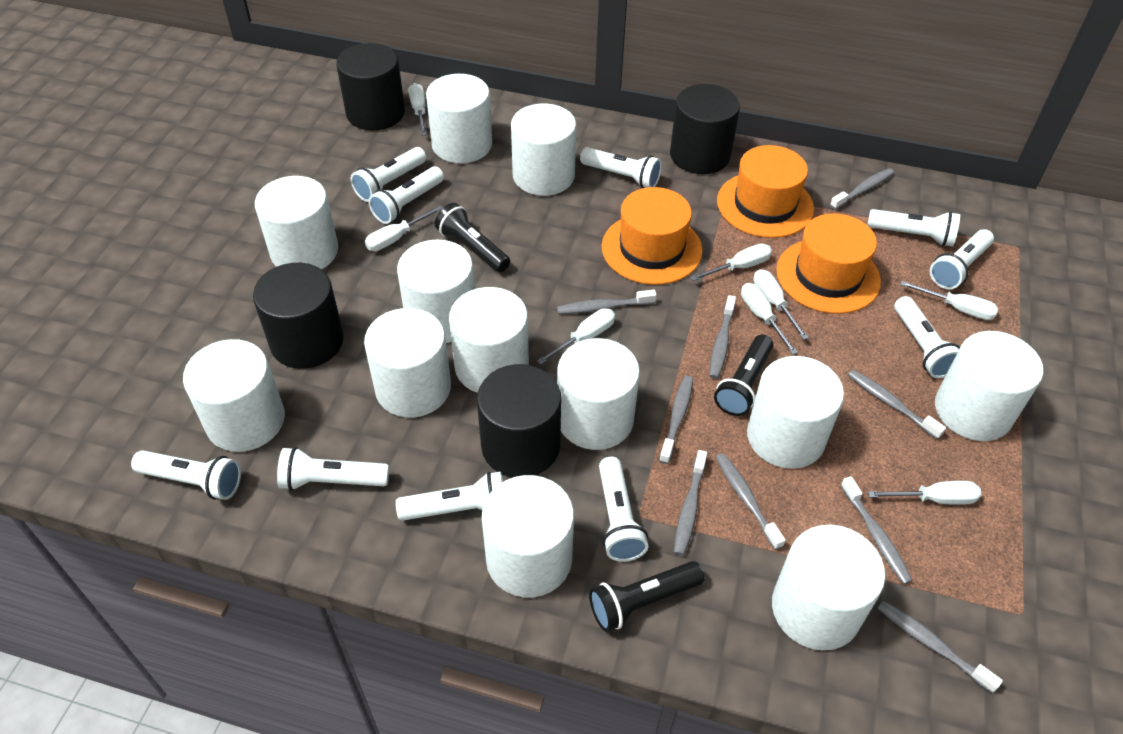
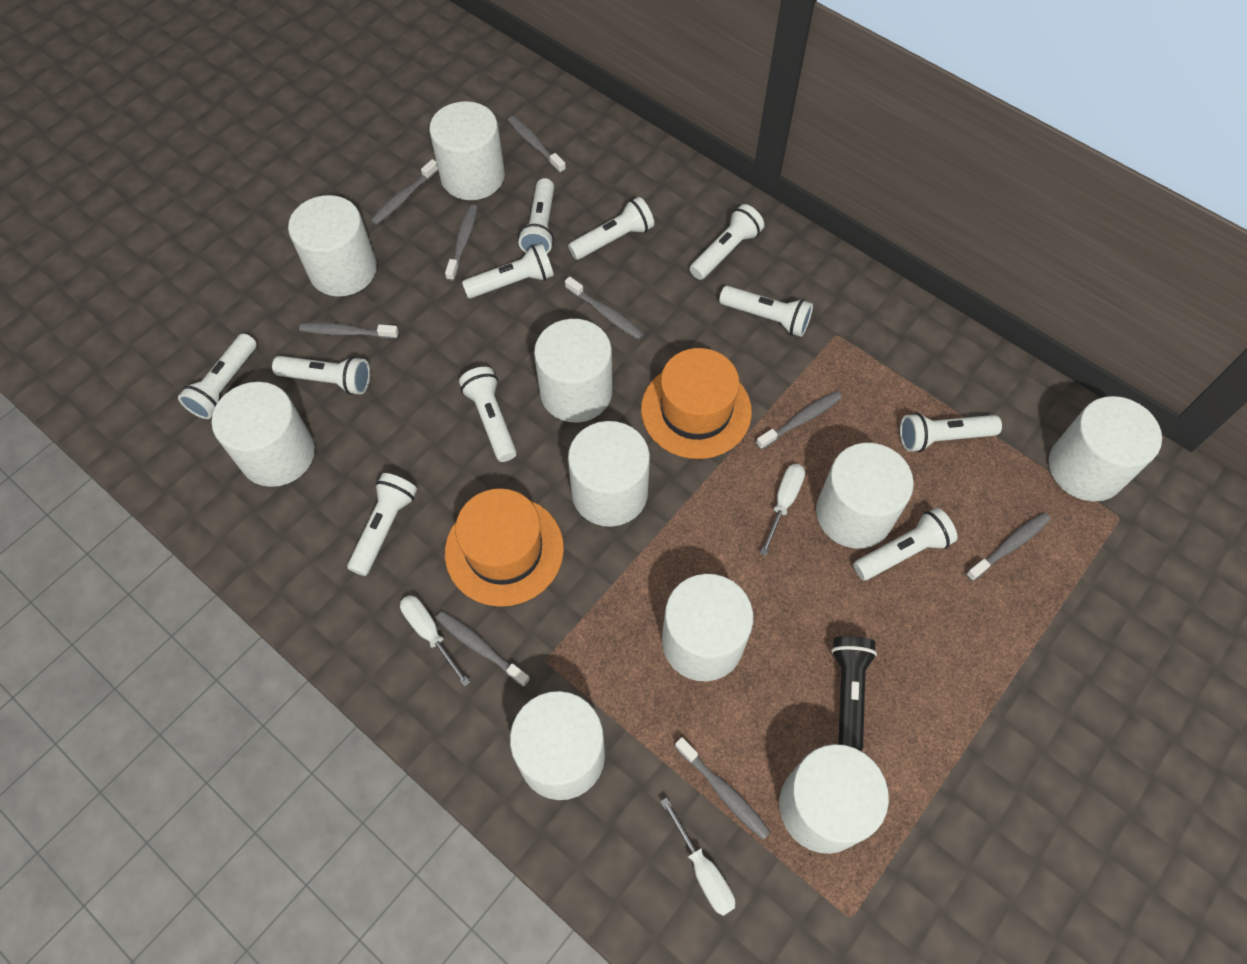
black cylinder: [253,263,344,369] [336,43,405,130] [477,364,561,477] [670,84,740,174] = 4 -> none = 0
black flashlight: [435,203,510,272] [589,561,705,632] [714,334,773,416] = 3 -> [831,636,877,751] = 1
orange hat: [602,187,703,285] [717,145,814,238] [776,213,881,314] = 3 -> [445,489,564,607] [641,348,752,459] = 2
white cylinder: [183,339,285,452] [255,176,338,269] [364,308,451,418] [397,240,475,343] [426,74,492,163] [449,287,529,393] [482,475,574,598] [511,104,576,196] [557,338,640,450] [747,356,844,469] [772,525,885,650] [935,331,1043,441] = 12 -> [211,382,315,487] [288,195,377,297] [429,101,505,200] [510,691,605,800] [534,319,612,422] [568,421,650,527] [662,574,753,682] [779,744,889,854] [816,443,914,548] [1049,396,1162,502] = 10
white flashlight: [131,450,241,500] [277,447,389,491] [351,147,426,202] [369,166,444,224] [396,472,503,521] [580,147,662,188] [599,457,648,562] [867,209,960,246] [894,296,960,378] [930,229,994,289] = 10 -> [178,333,257,419] [272,356,370,395] [347,473,417,576] [459,367,517,462] [462,244,554,298] [518,178,554,253] [568,197,654,260] [690,204,764,280] [719,286,813,337] [853,508,957,580] [900,413,1002,452] = 11
white screwdriver: [365,206,442,251] [409,83,427,135] [537,308,615,365] [690,244,772,281] [741,283,798,355] [754,269,809,340] [868,481,981,505] [900,281,998,320] = 8 -> [400,595,470,687] [660,797,735,916] [760,464,805,556] = 3

